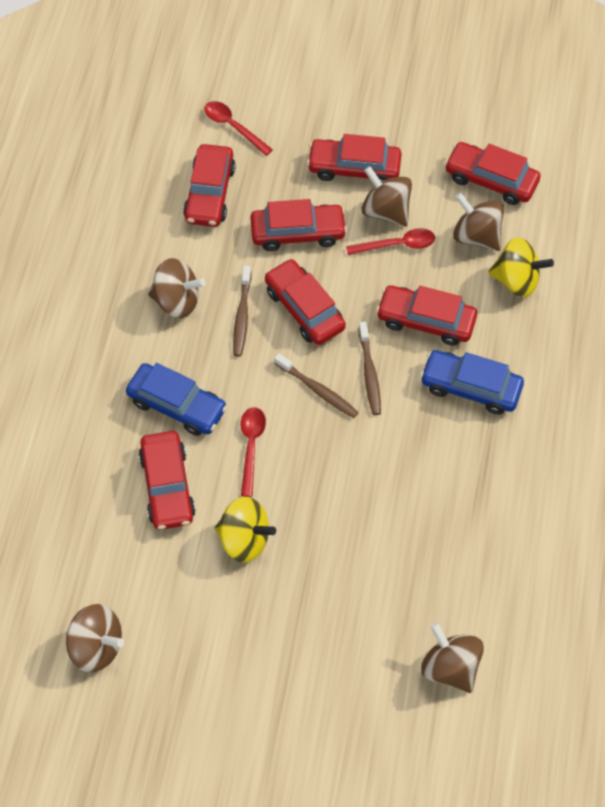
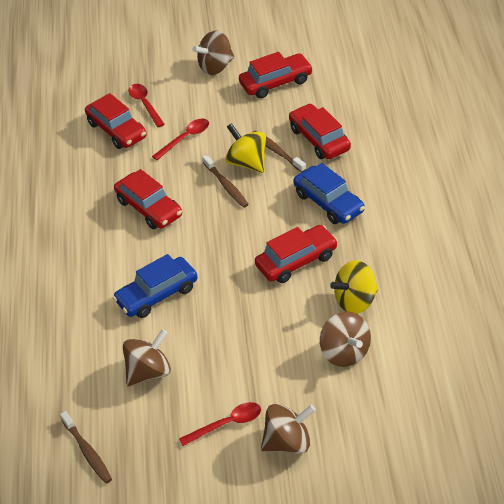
brown spinning top: [66,604,124,672] [148,258,206,318] [362,166,412,227] [421,622,484,693] [453,193,504,251] = 5 -> [123,329,171,386] [193,30,234,75] [261,404,316,454] [320,312,371,367] = 4
red car: [139,431,196,530] [183,144,236,227] [250,199,347,251] [265,259,346,345] [307,134,402,182] [376,285,477,346] [445,142,541,205] = 7 -> [85,93,147,149] [114,169,182,229] [239,52,313,98] [255,225,338,283] [289,103,351,159] = 5

